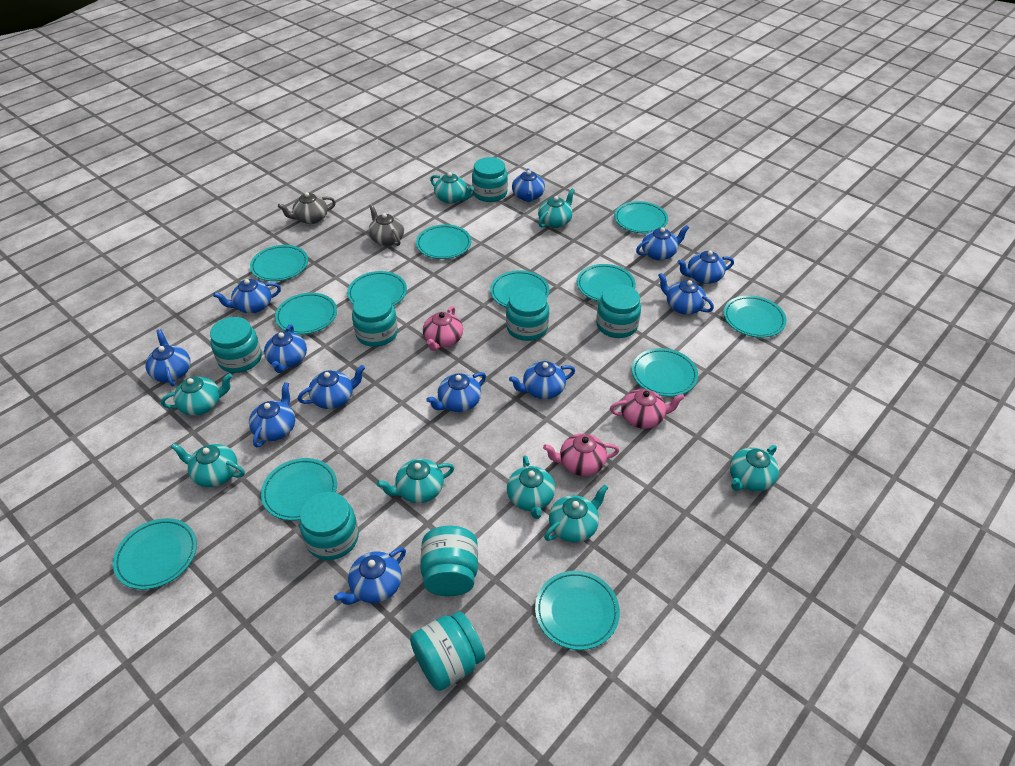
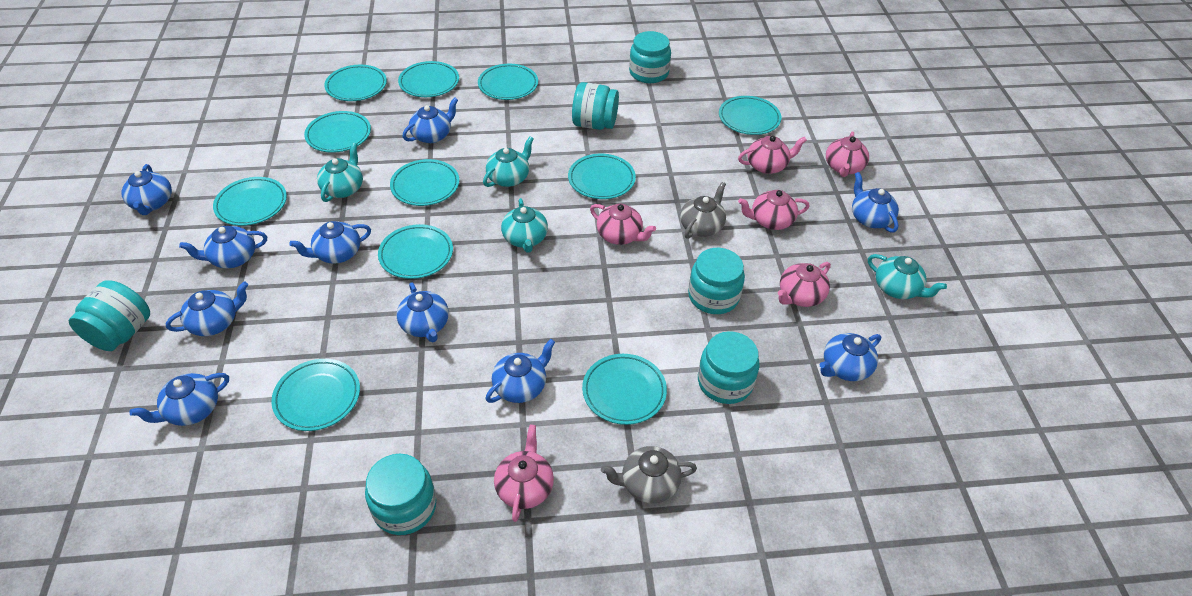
blue teapot: [146,329,191,386] [213,279,281,313] [249,382,295,447] [264,324,307,373] [298,365,365,409] [334,547,406,605] [426,372,486,412] [509,361,575,399] [512,168,545,202] [636,225,689,261] [658,273,714,315] [677,251,734,284] = 12 -> [122,164,172,215] [130,373,229,426] [166,281,248,336] [179,226,267,268] [289,221,371,264] [397,282,449,342] [403,97,458,143] [485,339,555,403] [820,333,881,381] [852,172,899,233] = 10
pink teapot: [423,306,463,351] [543,433,619,476] [610,389,685,429] = 3 -> [494,425,554,522] [590,204,656,245] [738,136,807,174] [738,190,810,230] [778,262,831,307] [826,132,869,177] = 6
turquoise jar: [210,317,262,373] [299,492,359,560] [352,292,398,347] [410,611,485,691] [420,526,478,596] [472,157,508,202] [506,287,549,341] [596,284,641,338] = 8 -> [69,280,150,351] [365,454,436,535] [572,82,619,130] [629,31,671,83] [688,248,745,314] [698,331,760,404] = 6
turquoise plate: [113,518,197,590] [250,245,308,281] [261,458,337,521] [275,293,337,334] [347,271,407,306] [416,224,471,259] [490,270,550,307] [535,571,620,650] [577,264,636,301] [614,201,668,233] [632,348,698,396] [724,295,787,338] = 12 -> [213,177,287,226] [271,359,360,431] [304,111,371,153] [324,65,387,101] [378,224,453,279] [390,159,459,206] [398,61,459,97] [478,64,538,100] [568,154,636,199] [582,354,667,425] [719,96,781,135] = 11
turquoise teapot: [161,373,233,416] [171,444,245,487] [377,459,454,503] [430,172,474,204] [507,455,555,519] [538,189,575,228] [544,484,608,542] [730,445,779,491] = 8 -> [317,142,363,202] [483,136,534,187] [501,198,548,253] [868,254,947,299] = 4

